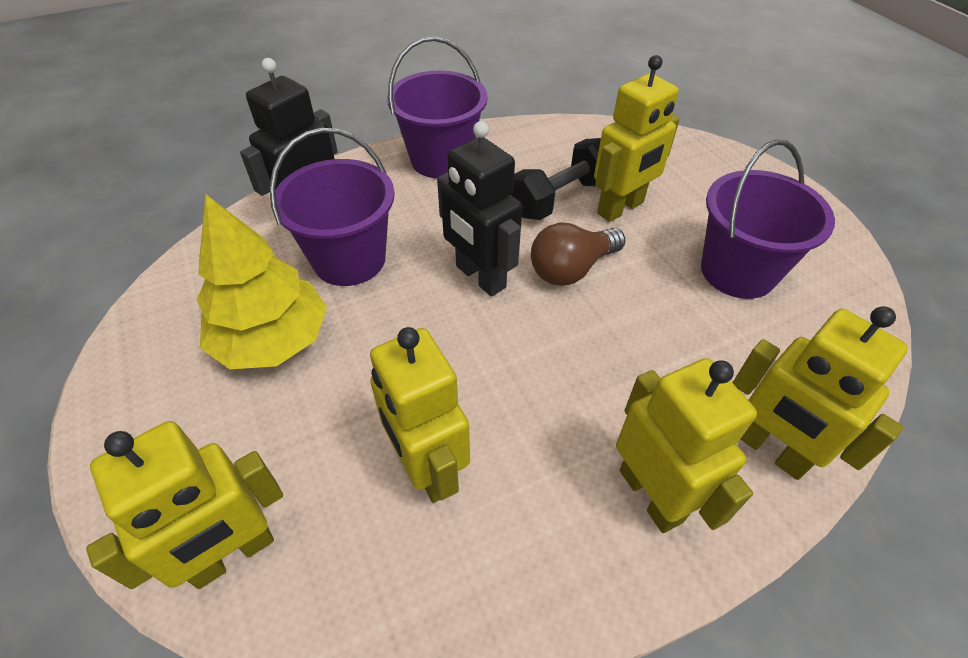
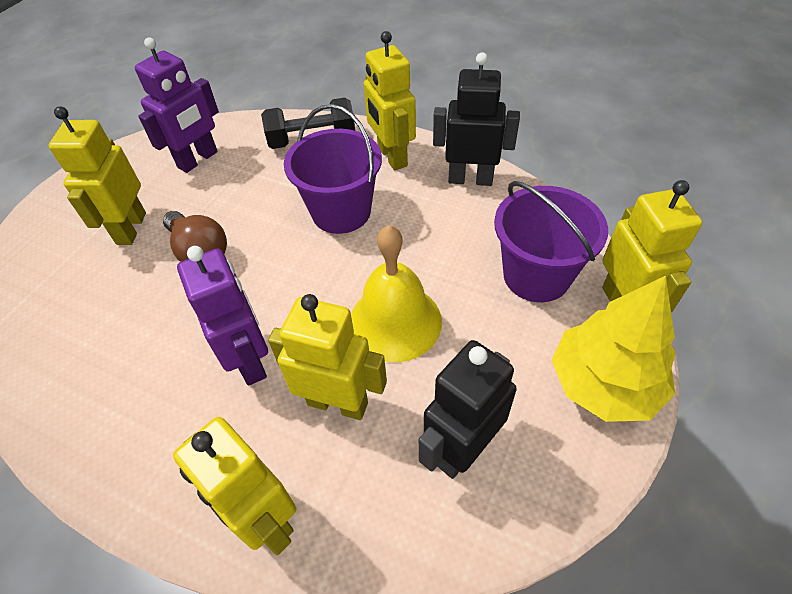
purple bucket: [269,128,395,286] [387,37,488,178] [701,139,835,299] = 3 -> [284,104,382,234] [494,181,608,302] = 2
purple robot: none = 0 -> [135,37,219,173] [177,246,268,386] = 2
yellow bell: none = 0 -> [351,225,442,363] = 1

